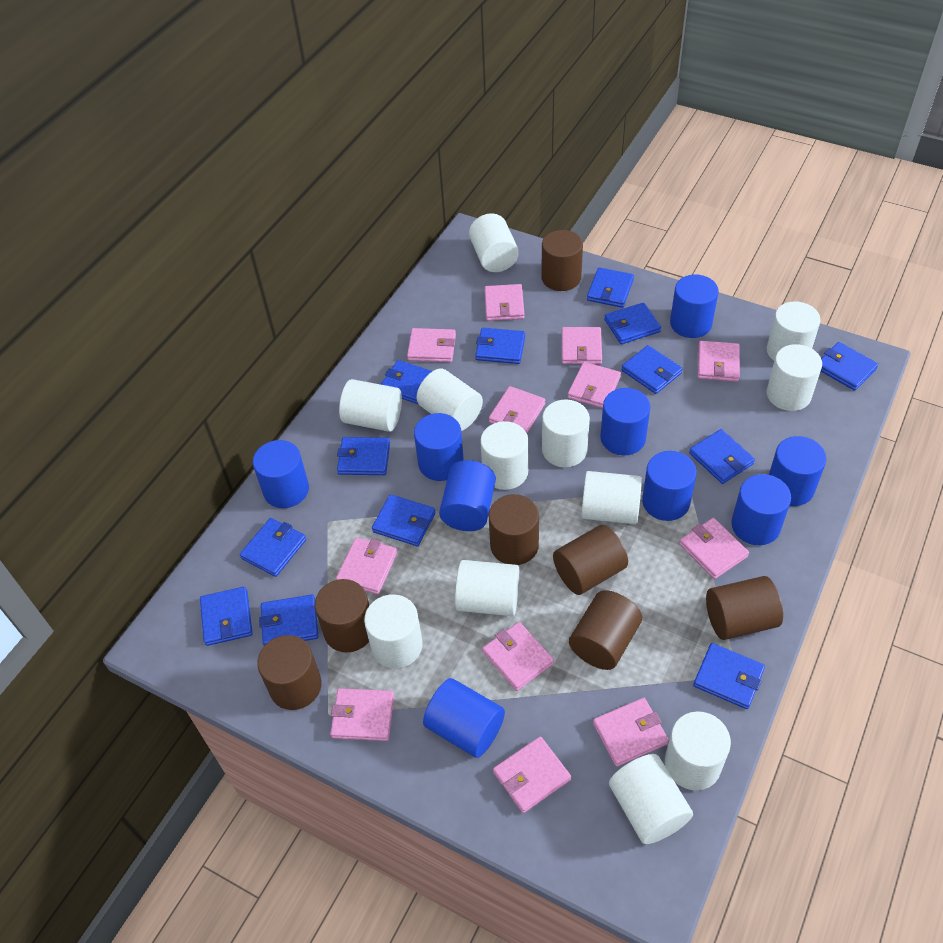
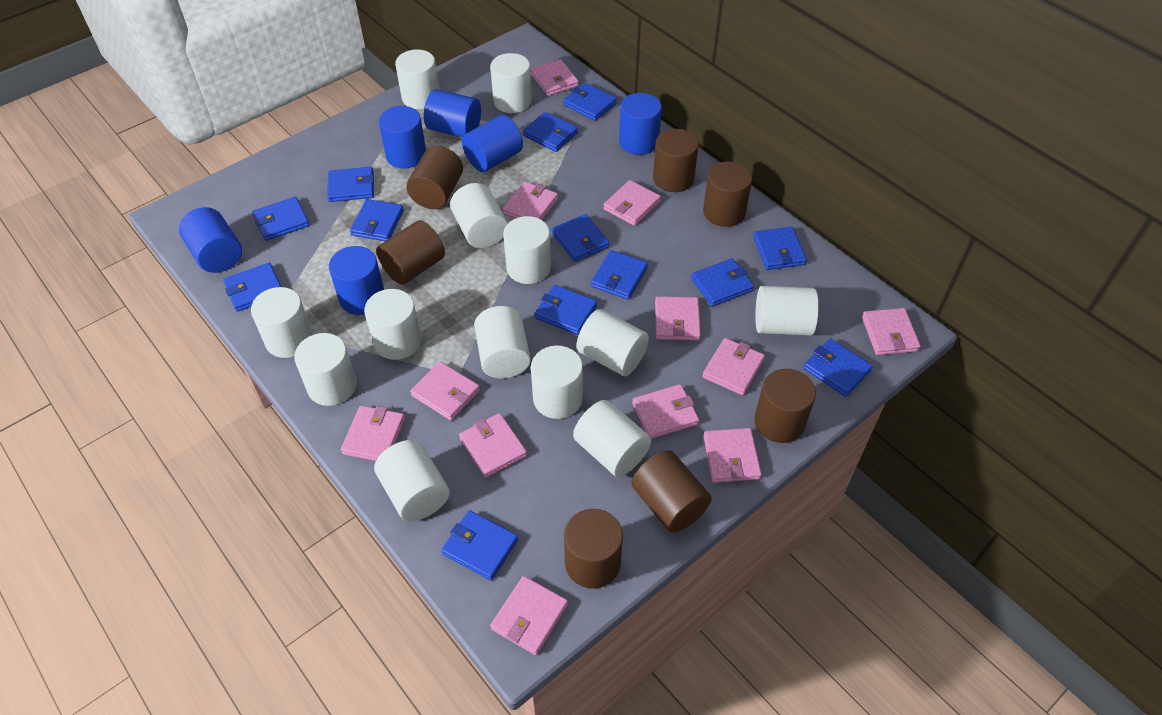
blue cylinder: [253,440,309,508] [414,413,464,481] [423,678,505,758] [439,460,496,531] [600,388,651,455] [642,451,697,521] [670,275,719,338] [731,474,791,545] [769,436,827,506] = 9 -> [179,207,242,273] [329,246,384,315] [379,106,426,169] [424,89,481,137] [462,115,523,172] [619,93,662,155] = 6
white cylinder: [339,379,402,432] [364,594,423,668] [416,369,483,431] [455,560,519,616] [469,213,519,272] [480,421,528,490] [542,400,590,467] [581,471,642,524] [609,754,693,844] [665,711,731,790] [767,301,821,361] [767,344,822,411] = 12 -> [251,287,313,358] [294,333,357,406] [364,289,421,360] [374,440,450,521] [395,49,439,109] [450,183,508,248] [474,306,531,379] [490,53,532,113] [503,216,551,284] [531,346,583,419] [573,400,651,477] [577,309,649,376] [755,286,819,336] = 13

